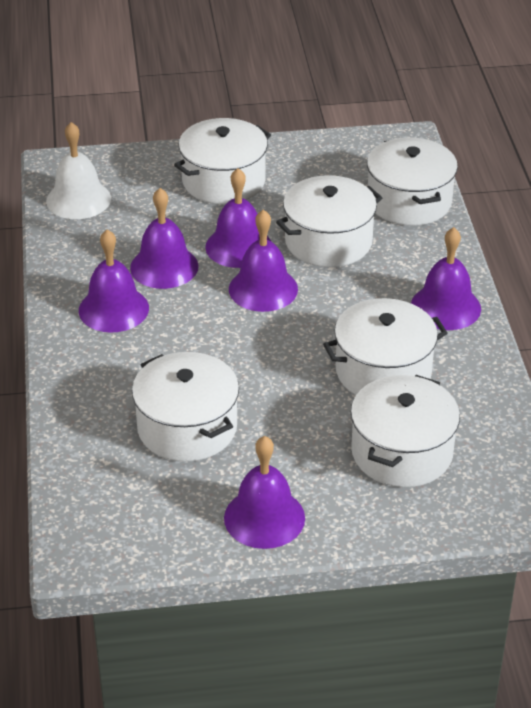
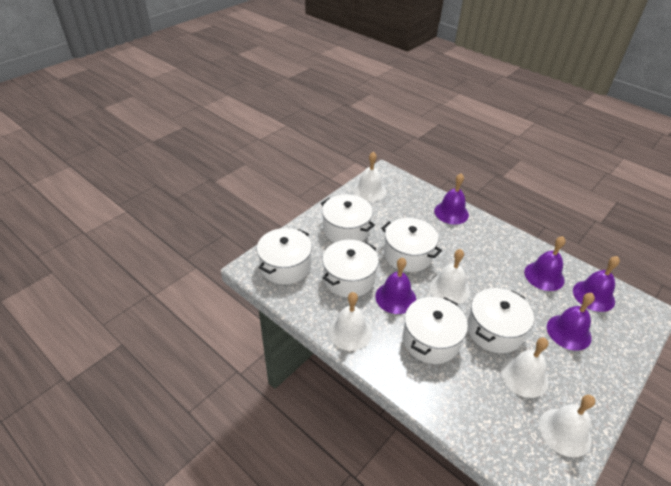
purple bell: [79,229,149,332] [130,188,199,289] [205,168,271,268] [224,436,305,549] [229,210,298,312] [411,227,481,330] = 6 -> [375,257,416,314] [434,174,469,224] [524,236,565,291] [547,293,595,351] [573,256,620,312] = 5
white bell: [46,122,111,219] = 1 -> [329,292,372,351] [353,152,386,202] [429,249,470,304] [501,338,549,398] [539,395,595,457] = 5

